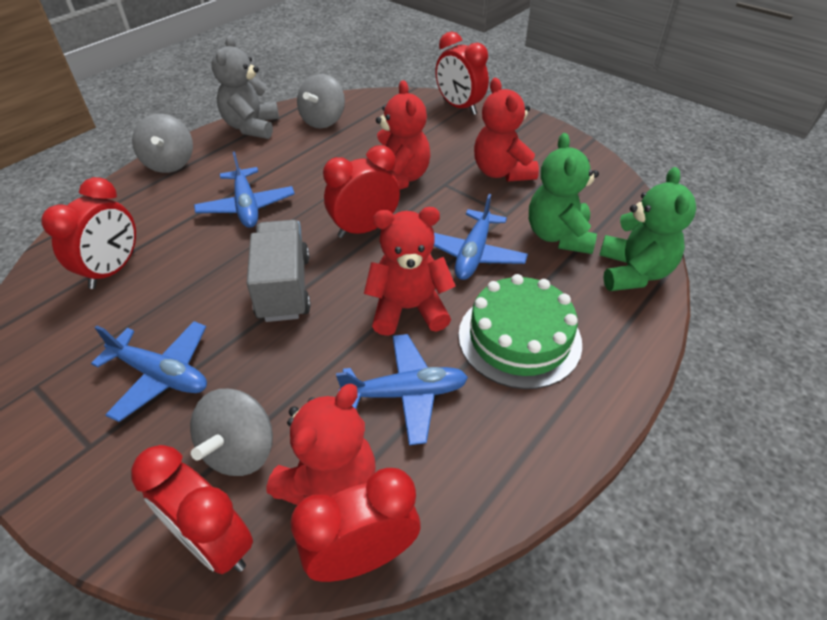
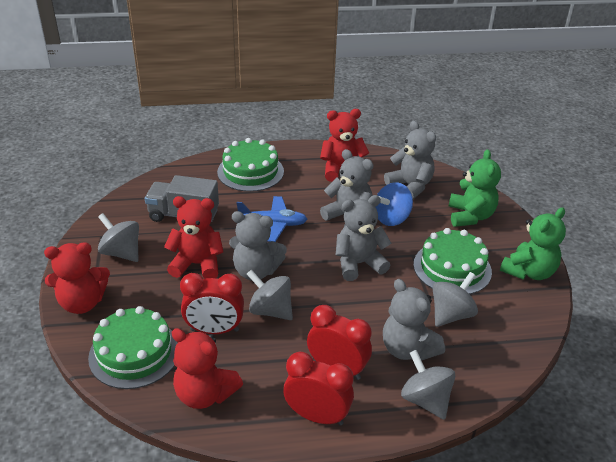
blue plane: [91,321,207,422] [194,151,295,228] [336,334,468,445] [434,194,528,280] = 4 -> [236,196,307,242] = 1
blue spinning top: none = 0 -> [376,182,413,226] = 1
green cake: [458,274,582,389] = 1 -> [88,306,178,389] [217,138,284,192] [413,228,492,294] = 3
grey spinning top: [132,114,193,173] [190,389,273,476] [297,74,345,128] = 3 -> [98,213,139,262] [247,269,293,320] [401,350,455,420] [433,272,478,327] = 4
grey teddy bear: [211,35,279,139] = 1 -> [229,211,287,280] [320,149,373,227] [336,195,391,281] [383,279,445,361] [384,121,436,199] = 5
red clock: [41,177,136,289] [131,445,253,574] [290,468,420,582] [323,145,400,238] [435,32,489,115] = 5 -> [180,273,244,334] [283,352,354,426] [307,305,372,380] = 3

